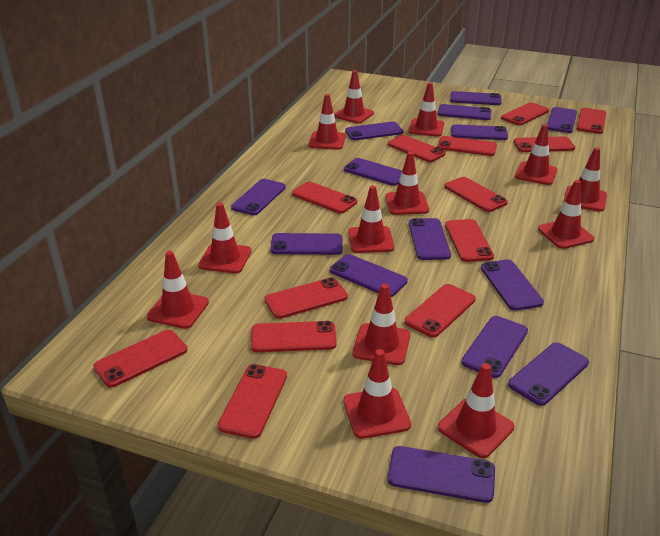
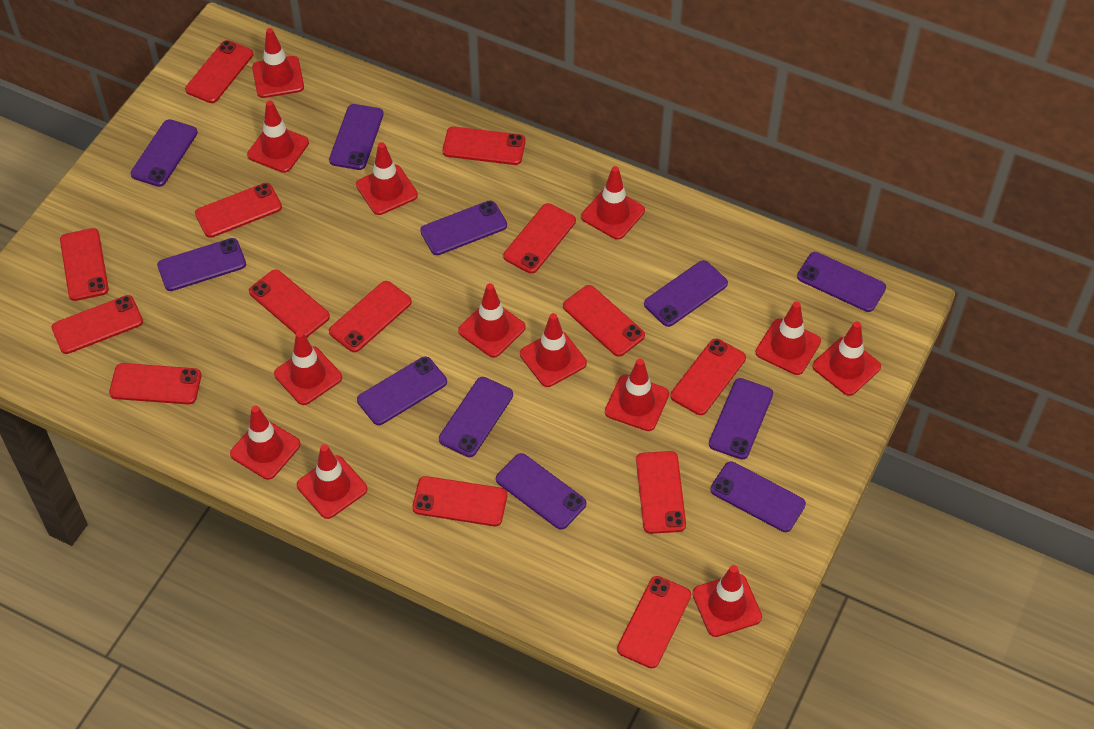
purple phone: [231,179,286,215] [270,233,342,255] [330,254,408,297] [344,158,402,186] [345,121,403,140] [387,446,495,503] [409,218,451,260] [438,104,492,120] [450,91,502,105] [451,124,508,140] [461,316,528,378] [481,259,544,311] [508,342,589,406] [547,107,577,133] = 14 -> [131,119,198,187] [157,238,246,291] [329,104,384,170] [357,356,447,425] [420,200,507,255] [439,377,513,457] [496,453,586,530] [644,260,728,327] [709,378,773,459] [710,462,806,532] [797,252,886,312] = 11
red phone: [93,330,188,388] [218,364,287,439] [251,321,337,352] [265,277,348,319] [292,182,357,214] [388,135,446,162] [405,284,476,338] [437,136,497,156] [444,177,508,212] [445,219,494,262] [501,102,549,125] [513,136,575,152] [577,108,606,134] = 13 -> [52,295,143,354] [60,228,109,301] [109,363,202,404] [185,40,253,103] [195,183,282,238] [249,269,330,338] [329,281,412,352] [412,476,507,526] [443,127,526,165] [503,203,576,274] [563,285,645,357] [617,576,691,669] [636,451,686,534] [670,338,746,415] = 14

